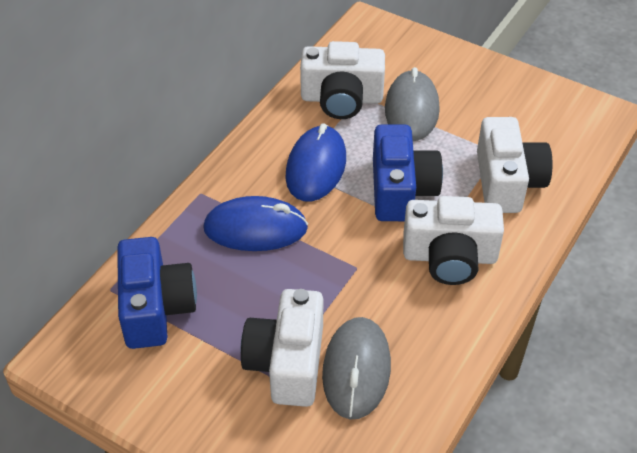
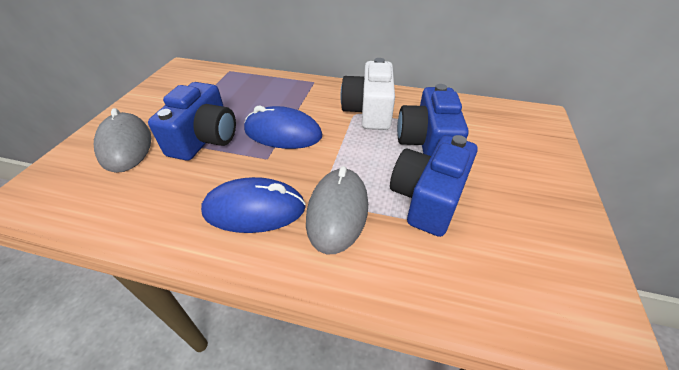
blue camera: [117,237,197,349] [373,124,443,221] = 2 -> [148,82,236,161] [390,135,477,237] [397,84,468,156] = 3
white camera: [241,289,323,407] [300,41,385,119] [403,196,504,285] [477,117,553,213] = 4 -> [340,58,395,130] = 1

